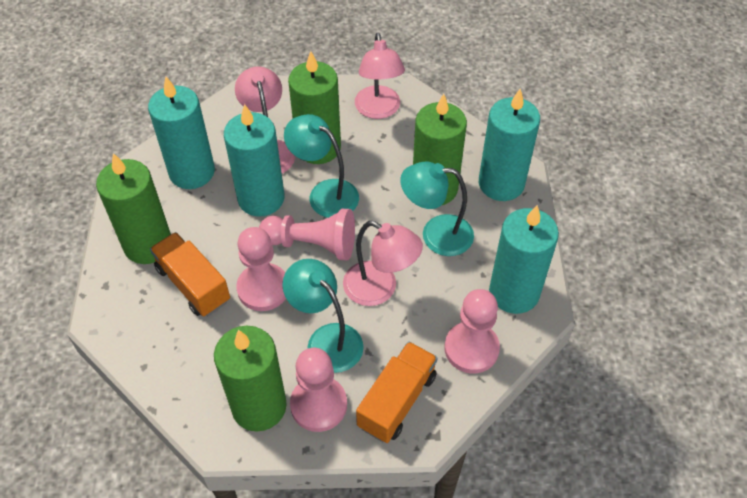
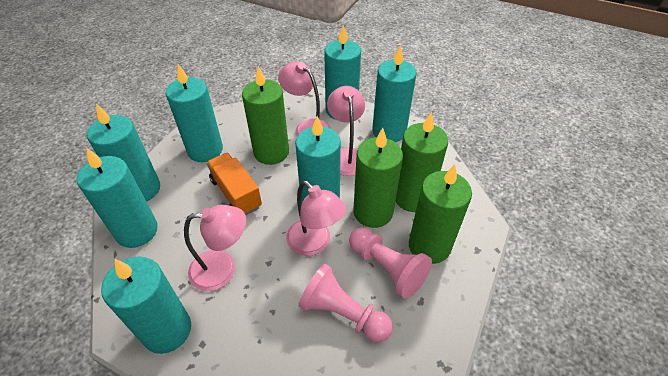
orange truck: [150,232,230,316] [356,341,437,443] = 2 -> [206,153,262,215] = 1
pink lamp: [235,66,295,174] [343,221,423,306] [355,33,405,119] = 3 -> [184,205,246,291] [278,61,331,136] [286,180,346,256] [327,86,365,176] = 4
pink pawn: [236,227,286,311] [259,209,355,260] [290,348,347,432] [444,289,500,373] = 4 -> [298,264,393,342] [349,227,432,299] = 2
turquoise candle: [148,77,215,189] [224,104,284,217] [479,89,540,201] [489,205,559,314] = 4 -> [77,148,158,248] [87,104,160,202] [101,257,191,354] [166,64,223,162] [295,116,341,203] [324,25,361,120] [372,45,416,142] = 7
turquoise lamp: [282,259,364,373] [284,114,359,218] [400,161,474,256] = 3 -> none = 0

